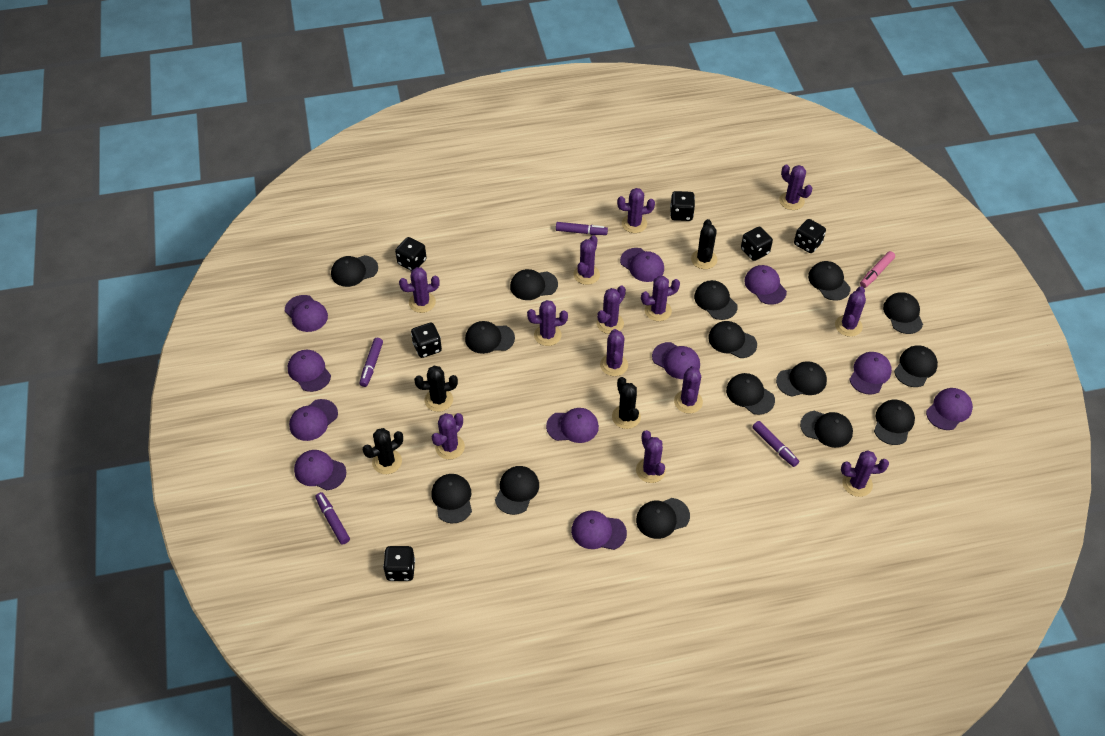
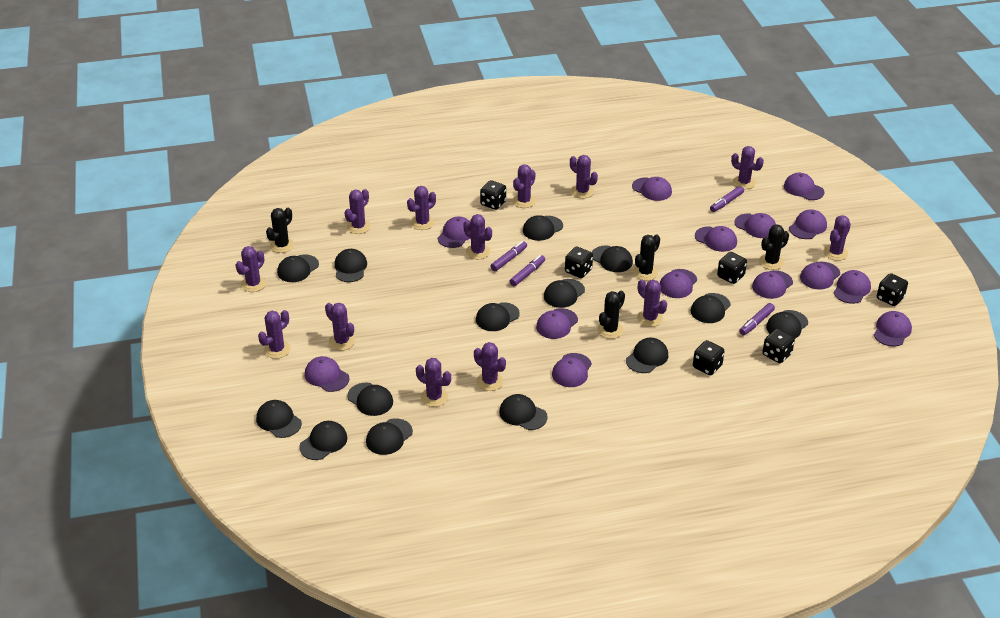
black cap: [331,255,378,287] [431,474,472,524] [465,321,515,354] [495,466,539,515] [510,269,558,300] [636,498,690,539] [694,280,738,320] [708,321,757,358] [726,373,775,415] [776,361,827,397] [800,411,853,448] [808,261,851,301] [874,400,915,445] [883,292,923,334] [894,345,938,387] = 15 -> [256,400,302,438] [277,254,319,282] [299,421,347,460] [334,249,367,282] [347,382,393,416] [366,419,413,455] [476,302,520,331] [499,394,548,430] [523,215,563,241] [544,279,585,308] [592,245,633,272] [626,338,668,373] [691,293,731,323] [766,310,808,338] = 14
pink marker: [860,251,895,288] = 1 -> none = 0
purple cap: [285,295,328,332] [288,350,331,392] [289,399,338,441] [294,450,346,490] [546,408,599,443] [571,511,627,550] [620,248,664,282] [652,342,700,379] [744,265,787,305] [849,352,892,395] [926,388,973,430] = 11 -> [304,356,350,392] [438,217,470,248] [536,308,578,339] [552,353,592,387] [632,177,672,201] [660,269,697,298] [695,226,737,252] [734,213,776,238] [752,270,793,299] [784,173,824,200] [789,209,827,239] [800,262,840,290] [834,270,871,304] [874,311,912,347] = 14

